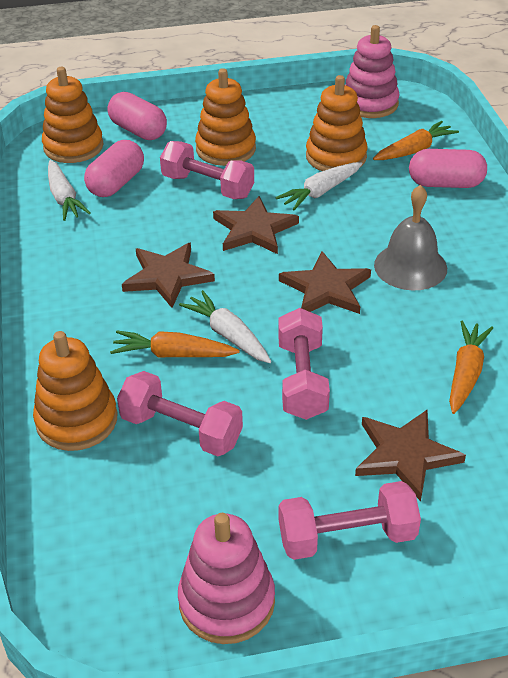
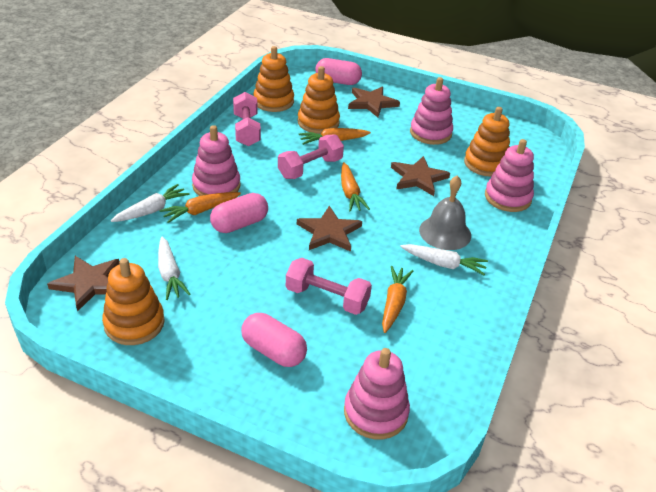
orange carrot: [110,331,240,358] [373,121,459,160] [449,320,493,414] = 3 -> [160,192,241,223] [299,128,371,145] [341,162,370,212] [382,266,413,333] = 4
pink dumbbell: [117,371,243,456] [160,141,254,199] [278,308,330,420] [279,481,421,560] = 4 -> [233,92,261,146] [278,134,344,179] [286,258,372,315] = 3
pink stacking toy: [178,513,275,644] [345,25,399,118] = 2 -> [192,125,241,196] [344,348,410,439] [410,77,453,145] [485,139,534,212] = 4

